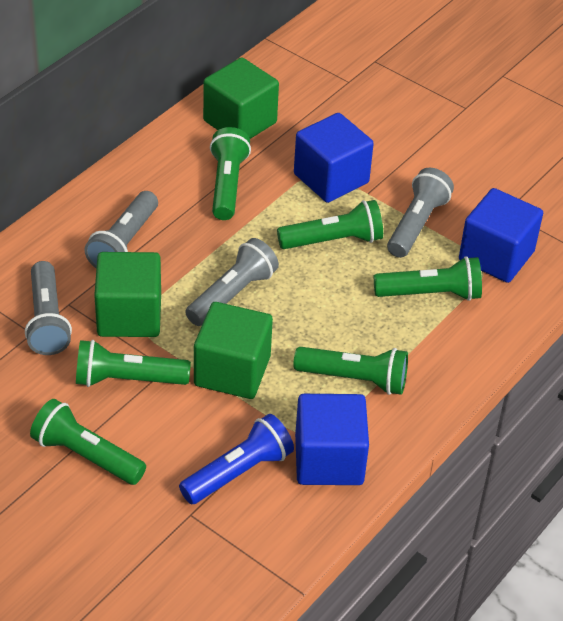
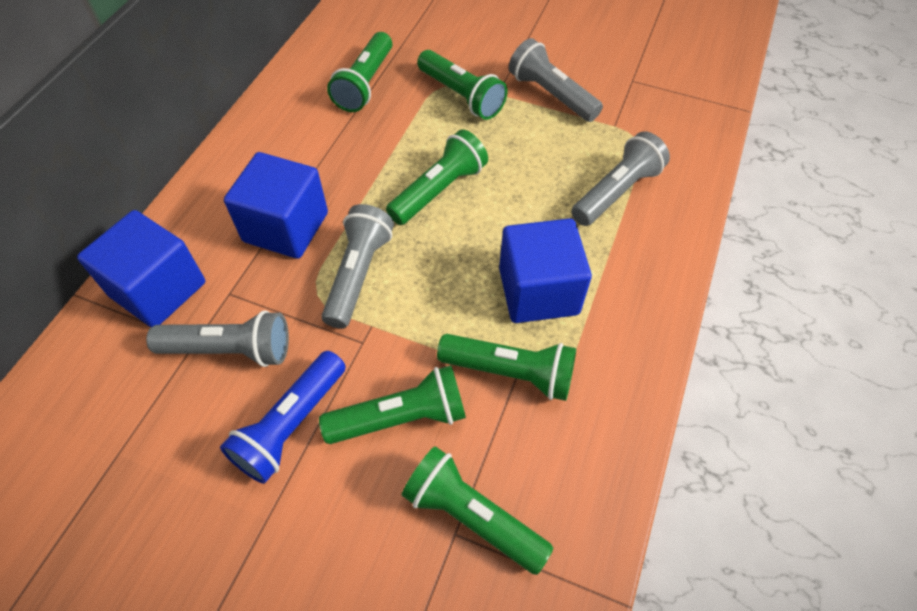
green cube: [94,252,161,337] [194,302,273,399] [203,57,279,139] = 3 -> none = 0

